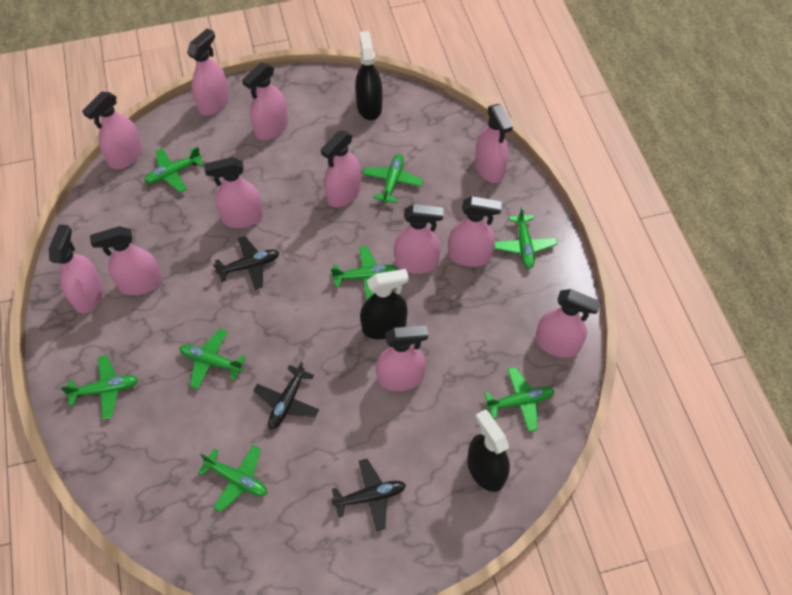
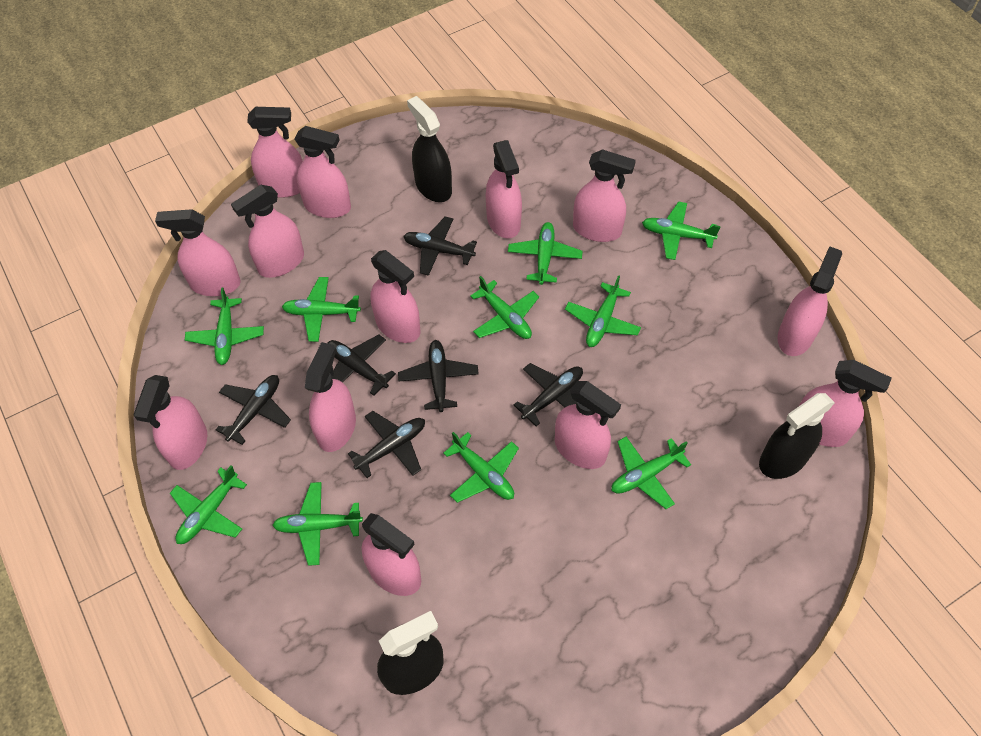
black plane: [213,236,279,290] [253,361,319,429] [331,459,406,531] = 3 -> [216,375,291,445] [328,334,396,396] [348,411,425,478] [398,340,479,412] [404,217,477,276] [514,363,583,426] = 6
green plane: [61,355,138,420] [144,147,204,193] [180,328,246,389] [198,445,267,512] [331,246,398,300] [363,154,423,204] [484,367,554,432] [494,206,557,269] = 8 -> [170,466,247,544] [185,288,264,365] [272,482,363,566] [282,277,361,342] [443,432,519,503] [470,276,539,339] [508,222,583,285] [565,275,641,347] [611,437,691,509] [642,201,721,260] = 10
pink spray bottle: [49,224,104,314] [82,92,143,169] [90,226,162,295] [187,28,229,116] [204,157,264,228] [242,62,288,140] [321,131,361,207] [376,326,428,391] [394,204,443,274] [448,196,502,267] [475,104,513,183] [535,289,601,358] = 12 -> [133,375,207,470] [155,209,240,296] [231,185,304,278] [247,107,303,198] [295,126,351,218] [305,342,356,452] [361,513,421,596] [370,250,420,343] [486,140,522,238] [555,381,621,469] [573,149,636,242] [778,246,842,356] [799,360,892,447] = 13

